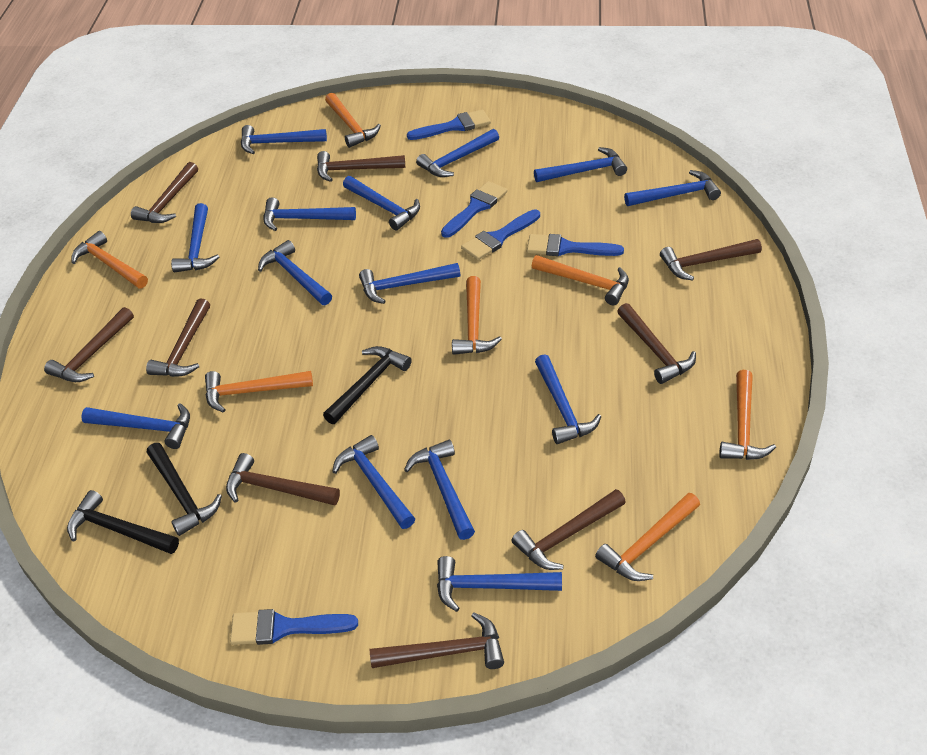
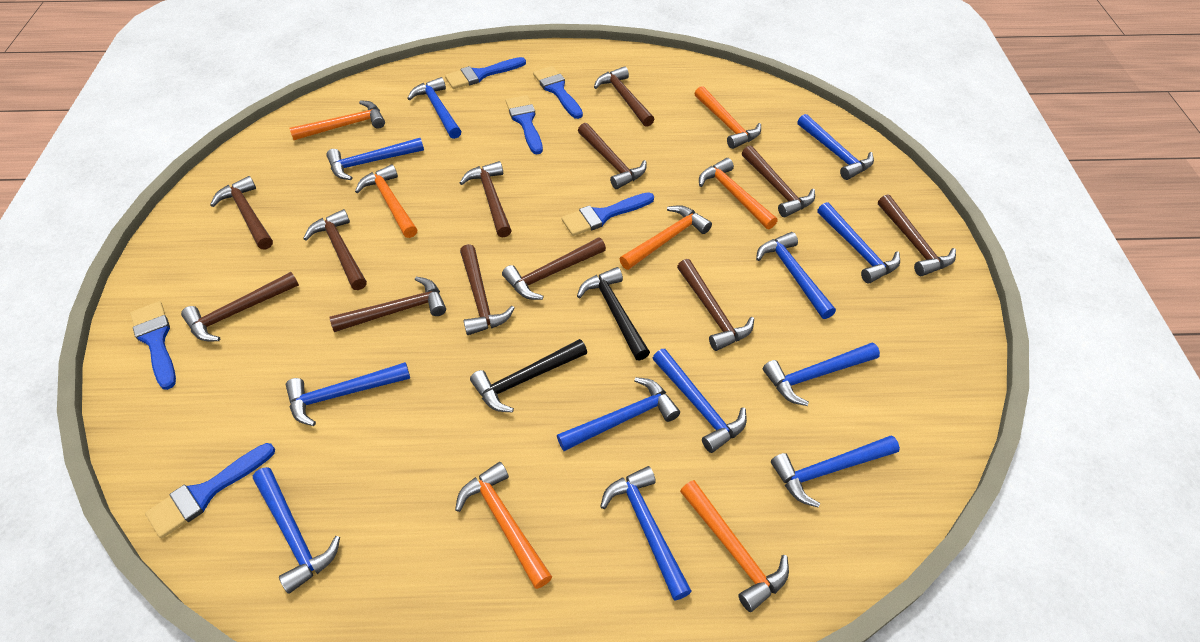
black hammer: [67,490,179,554] [147,443,222,536] [323,346,412,424] = 3 -> [470,339,587,413] [577,267,650,361] = 2
blue brush: [230,609,358,645] [407,110,491,140] [441,181,507,238] [461,209,540,260] [527,234,624,256] = 5 -> [130,301,176,390] [145,443,275,538] [445,57,526,89] [506,95,543,154] [533,66,583,119] [561,192,654,236] = 6
blue hammer: [81,403,190,449] [171,203,219,273] [241,125,327,154] [258,240,332,305] [263,197,356,231] [332,435,415,529] [343,176,420,231] [359,263,460,304] [404,440,475,540] [416,129,499,177] [437,556,562,612] [534,147,627,182] [535,354,601,444] [624,170,721,206] = 14 -> [253,467,340,594] [286,362,410,426] [326,138,424,180] [407,77,461,139] [557,377,680,451] [600,466,692,601] [653,349,747,453] [756,232,836,319] [763,343,880,406] [771,435,900,508] [798,114,874,180] [817,202,900,283] = 12
brown hammer: [44,307,134,382] [131,162,198,223] [146,298,210,377] [226,453,340,506] [317,151,405,182] [370,612,504,669] [511,489,626,570] [617,303,696,384] [660,239,762,281] = 9 -> [181,272,299,342] [210,176,273,250] [303,209,367,290] [329,277,446,332] [460,161,512,237] [460,244,515,335] [502,237,606,300] [578,123,646,189] [594,66,654,127] [677,259,754,351] [742,146,815,217] [878,195,956,276] = 12

